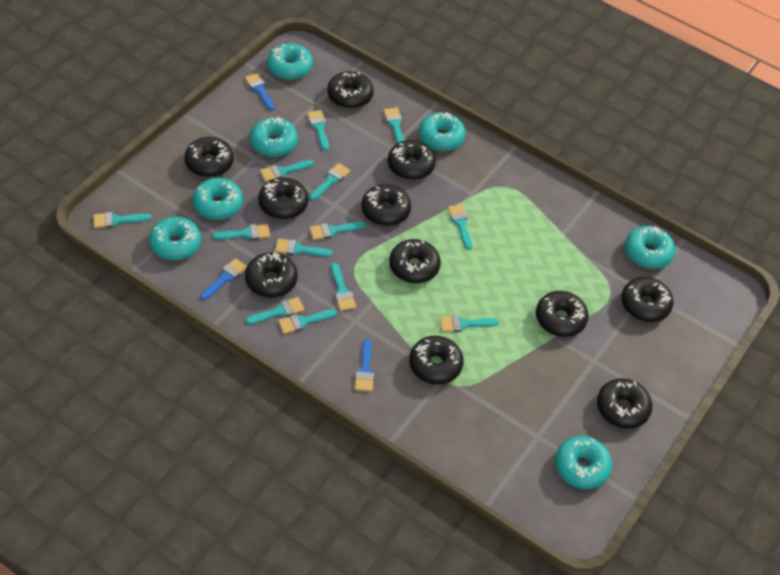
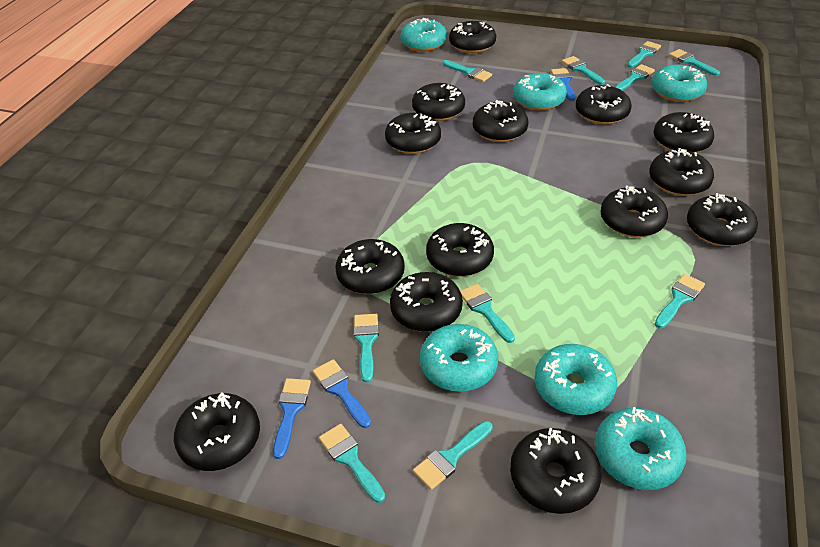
black donut: [184,137,234,177] [245,252,298,298] [258,177,308,219] [327,71,374,109] [362,184,411,226] [388,140,436,180] [389,239,441,283] [409,336,464,384] [536,291,588,337] [597,378,652,429] [621,277,673,322] = 11 -> [174,392,260,471] [335,239,405,294] [385,113,441,154] [390,272,463,332] [412,83,465,121] [426,223,494,277] [449,21,496,53] [473,100,528,142] [510,428,602,514] [576,84,632,125] [601,186,668,237] [649,148,714,196] [654,112,714,153] [687,193,758,246] = 14
turquoise brush: [93,212,151,228] [213,224,270,240] [246,297,305,324] [260,160,314,182] [275,238,333,257] [278,309,337,334] [307,110,329,151] [309,222,366,240] [310,163,350,200] [331,263,356,311] [383,108,405,143] [440,315,499,332] [448,204,472,250] = 13 -> [319,424,385,503] [354,314,379,383] [413,421,493,490] [443,60,492,82] [460,283,515,343] [562,56,605,85] [615,64,655,91] [627,41,661,68] [654,274,705,328] [669,49,720,76] = 10
turquoise donut: [149,217,201,261] [193,178,243,220] [250,117,298,157] [267,43,313,80] [419,112,466,151] [555,436,612,489] [625,226,675,269] = 7 -> [400,18,447,52] [420,324,498,392] [513,73,567,111] [534,344,617,415] [595,407,687,490] [652,65,707,102] = 6

